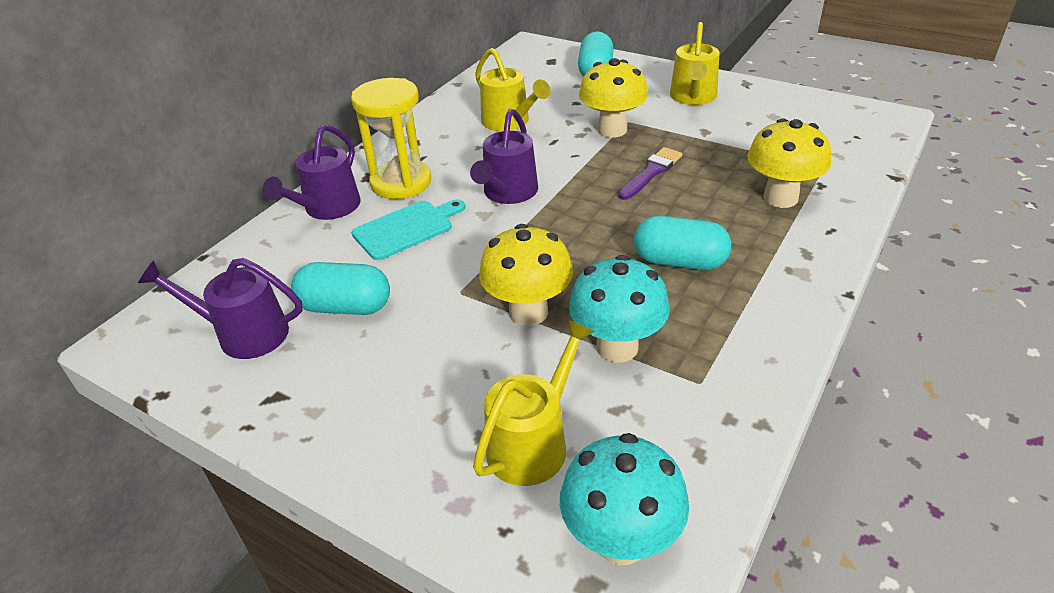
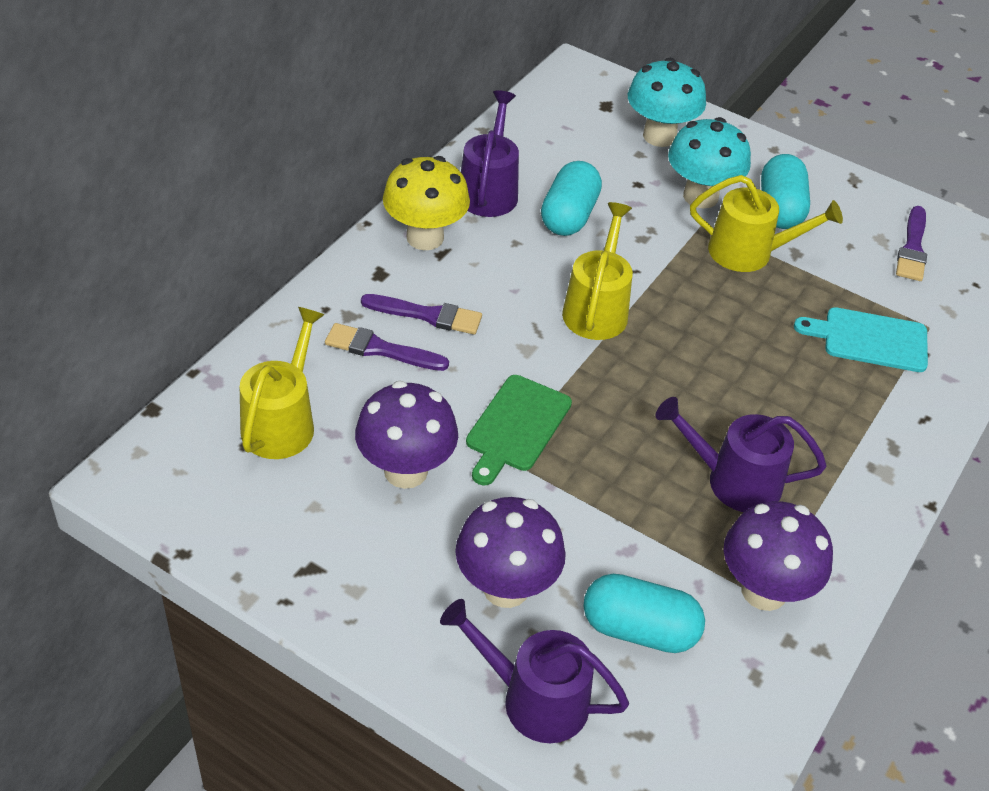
green cutting board: none = 0 -> [466,375,572,485] = 1
purple brush: [618,147,682,200] = 1 -> [325,323,449,371] [361,294,482,334] [896,206,927,281] = 3
purple mushroom: none = 0 -> [355,381,458,489] [455,497,566,608] [723,501,833,611] = 3
yellow hourglass: [351,78,431,199] = 1 -> none = 0
yellow mushroom: [479,224,573,326] [579,58,648,138] [747,118,831,208] = 3 -> [383,156,470,250] = 1

